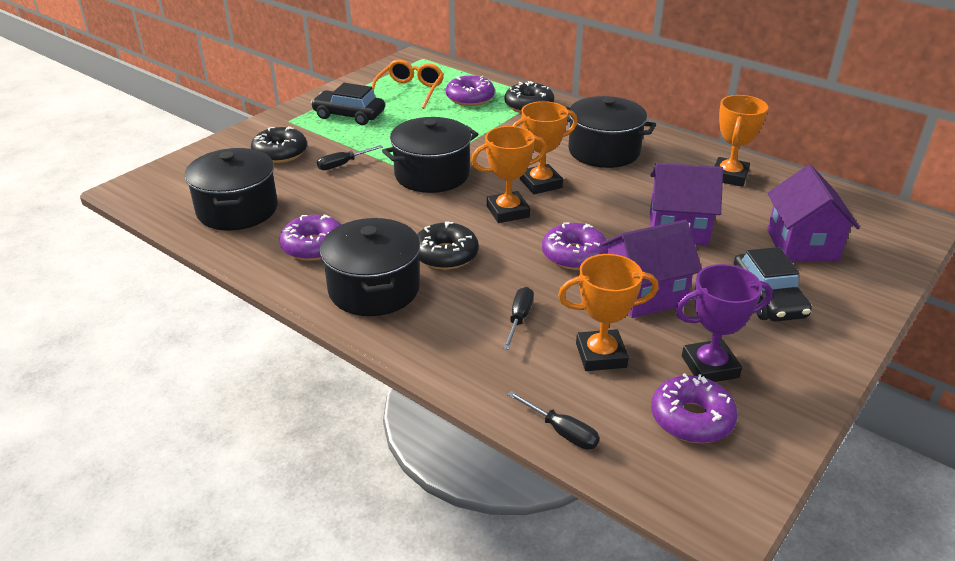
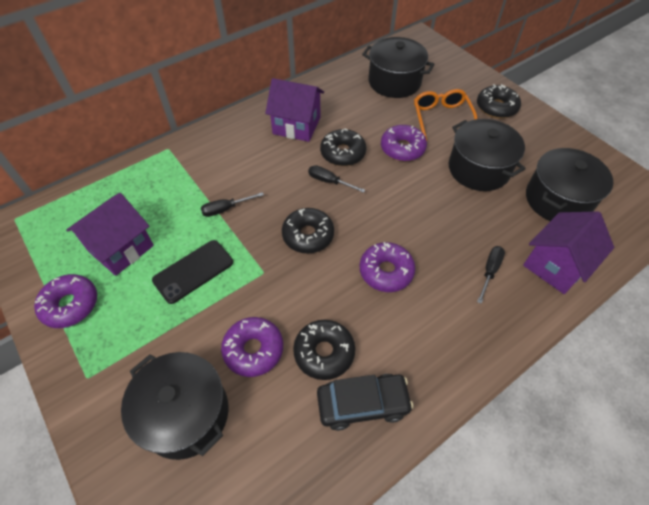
black car: [311,83,385,125] [734,247,812,322] = 2 -> [317,374,413,431] = 1
black donut: [251,126,307,163] [417,221,479,270] [505,81,554,113] = 3 -> [282,208,334,253] [293,320,355,380] [320,129,366,166] [477,84,521,118] = 4
black phone: none = 0 -> [152,240,233,304] = 1
orange trophy: [471,126,547,223] [512,101,578,194] [558,254,659,371] [715,95,768,187] = 4 -> none = 0
purple trophy: [675,264,773,382] = 1 -> none = 0

